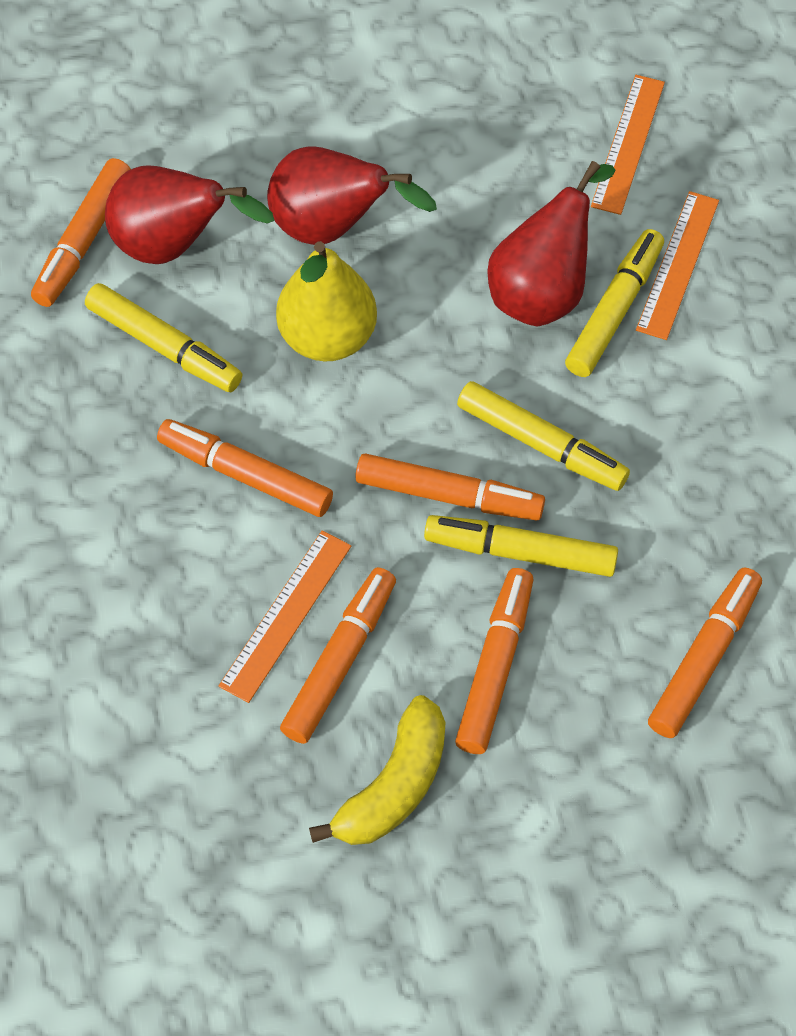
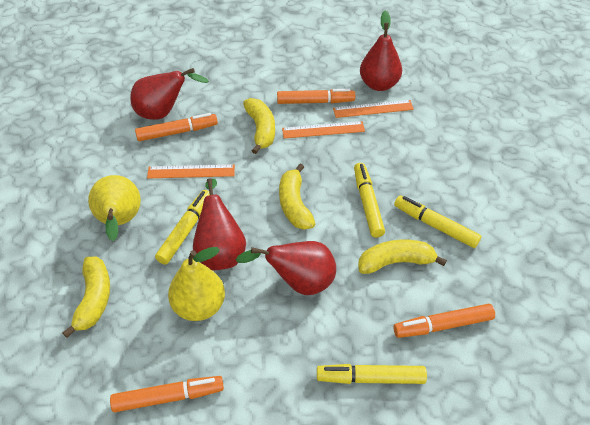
orange marker: [31,158,131,307] [157,419,333,517] [280,567,396,744] [355,453,545,520] [455,568,534,754] [648,567,762,738] = 6 -> [110,376,224,412] [135,113,218,141] [277,89,355,104] [393,304,495,338] = 4
red pear: [105,165,274,264] [267,146,437,245] [487,161,615,326] = 3 -> [130,68,209,120] [193,179,246,270] [236,241,336,295] [360,10,402,91] = 4
yellow banana: [309,695,446,845] = 1 -> [62,257,110,338] [243,98,275,154] [279,164,315,230] [358,240,447,274] = 4
yellow pear: [276,241,377,361] = 1 -> [88,175,141,241] [168,247,225,321] = 2

